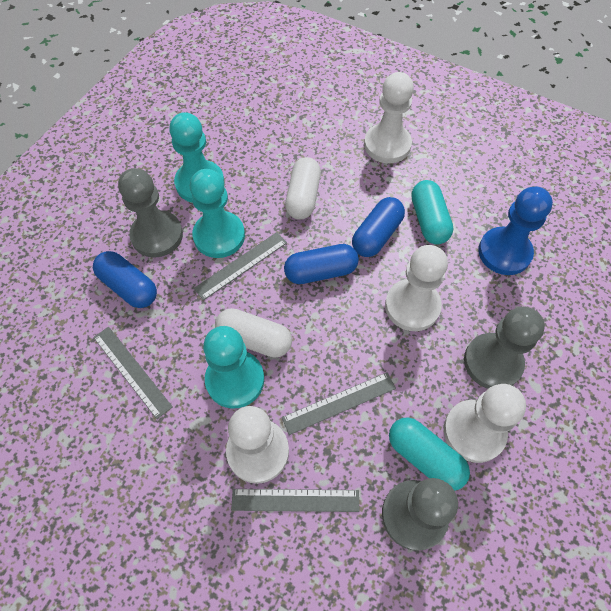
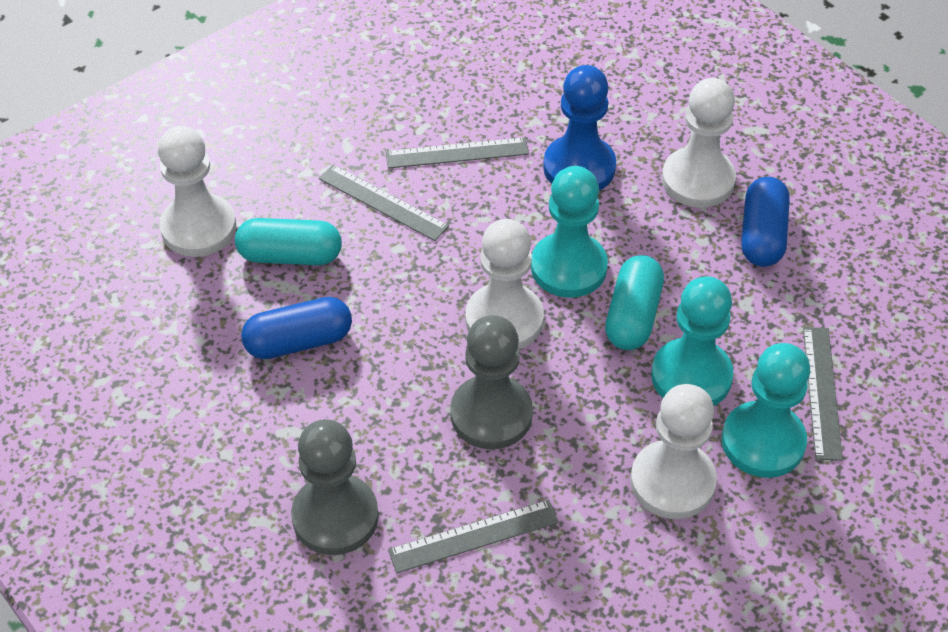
blue capsule: [93,251,157,308] [284,244,359,284] [352,197,405,257] = 3 -> [241,297,352,359] [741,177,790,267] = 2
grey pawn: [118,168,183,258] [382,478,458,551] [464,306,545,389] = 3 -> [291,419,379,555] [450,315,533,449] = 2
white capsule: [215,308,292,358] [285,157,321,220] = 2 -> none = 0

